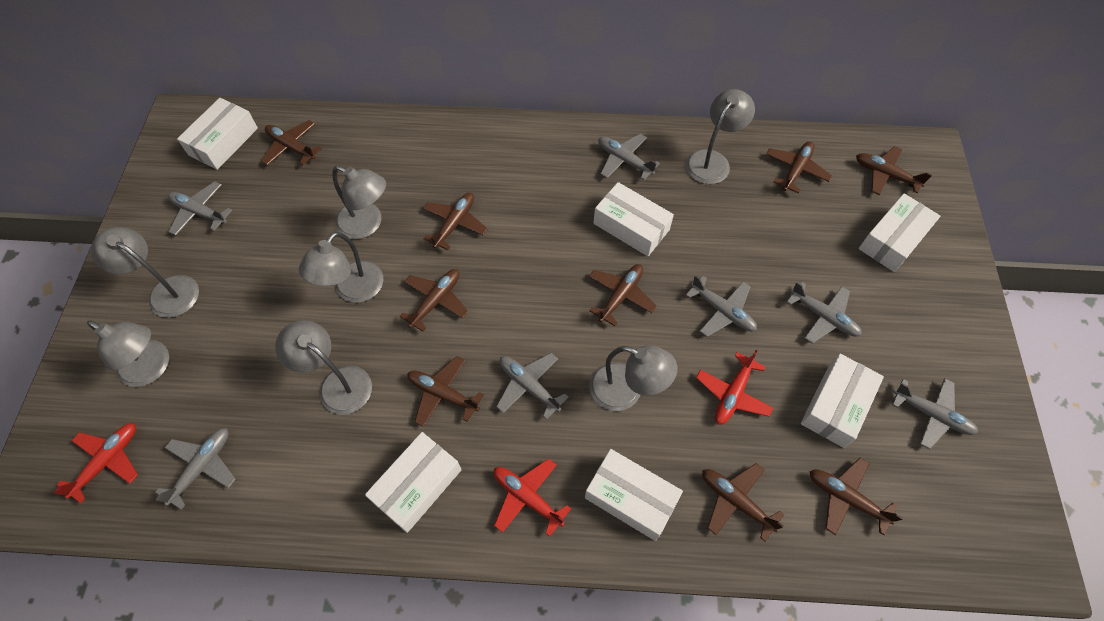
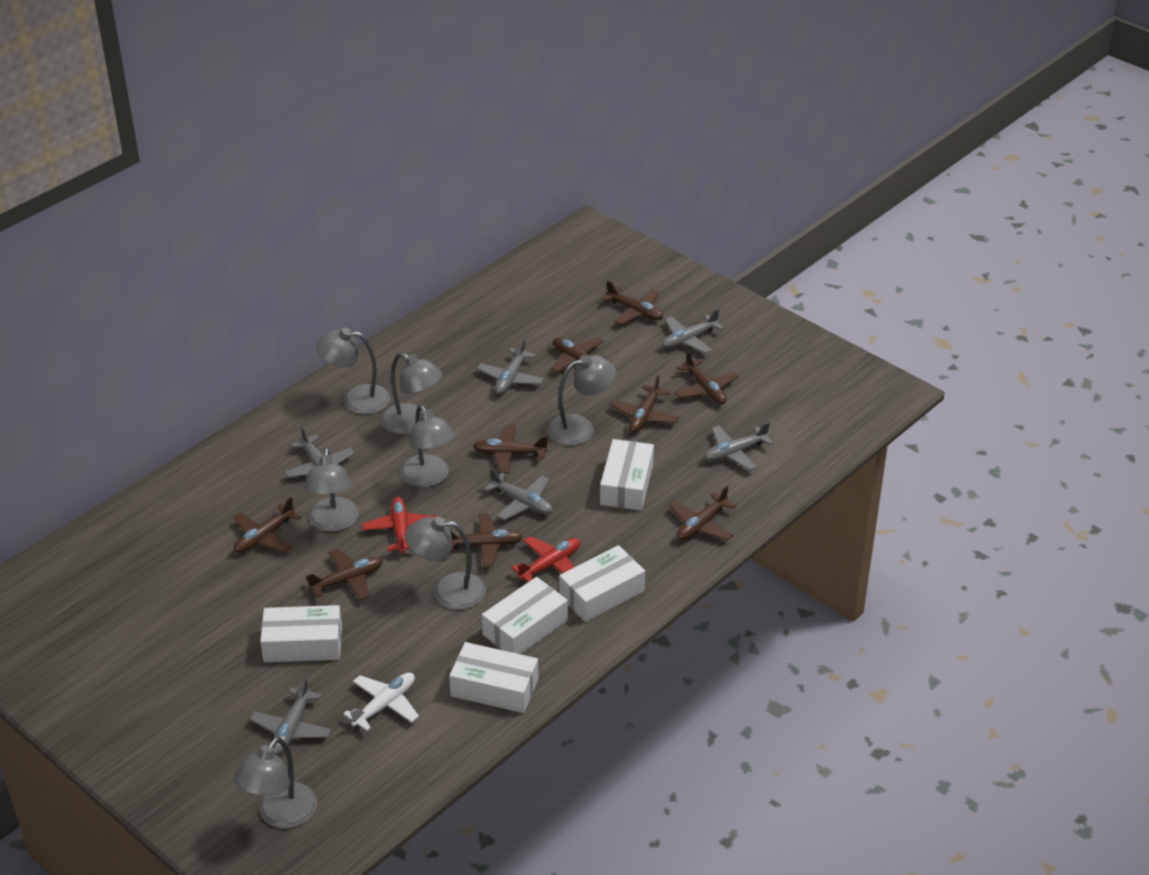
grey plane: [155,428,236,510] [168,181,232,235] [496,353,568,420] [598,134,660,180] [686,275,757,337] [787,282,862,344] [892,378,978,449] = 7 -> [250,677,332,755] [284,426,355,478] [477,338,544,394] [484,468,553,521] [662,309,724,354] [704,422,774,471] = 6
red plane: [54,423,138,503] [494,458,571,537] [696,350,773,425] = 3 -> [362,497,437,553] [511,536,580,582] = 2
white box: [177,98,258,170] [365,432,462,533] [585,449,683,541] [594,182,674,256] [801,354,884,448] [859,193,940,272] = 6 -> [260,605,342,662] [449,642,538,713] [482,577,568,654] [559,545,645,622] [600,439,654,510] = 5
white plane: none = 0 -> [343,673,419,731] = 1

